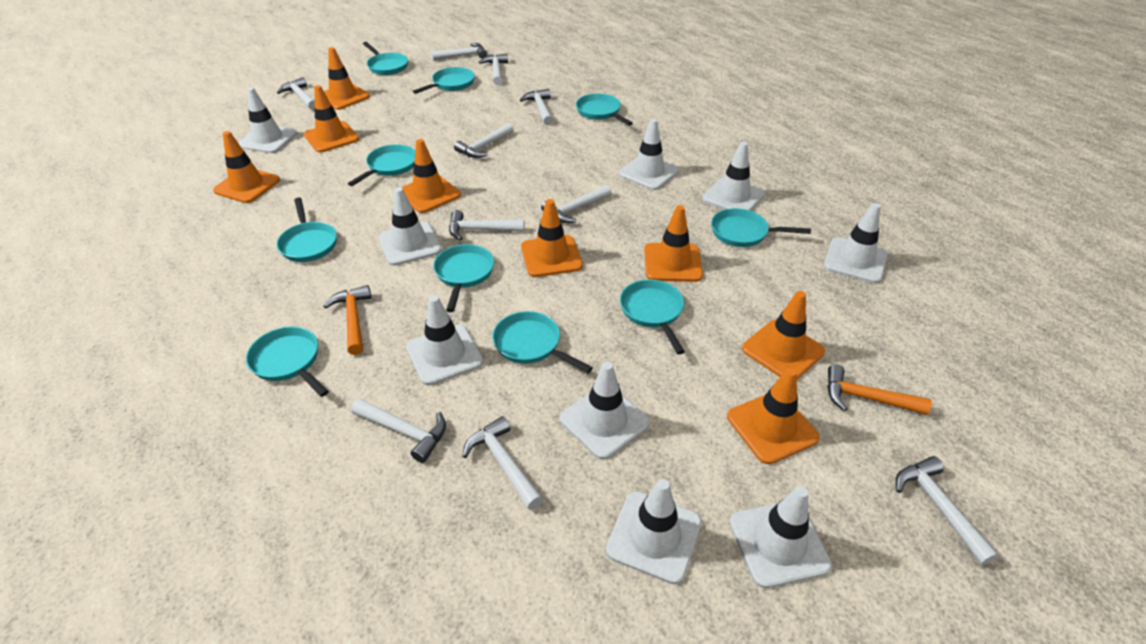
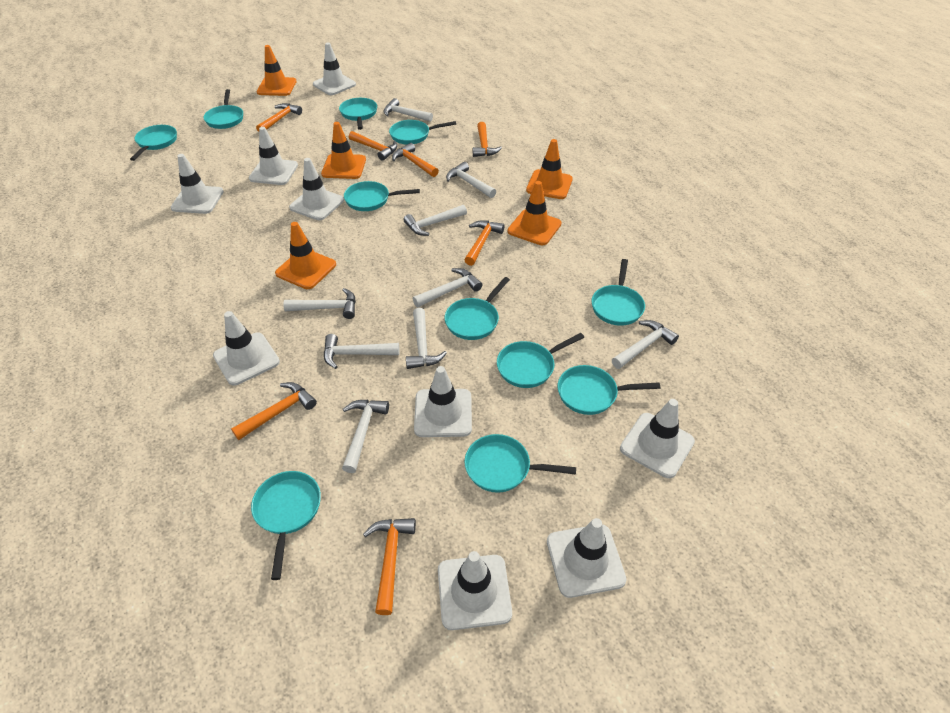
orange hammer: [323,285,371,355] [827,364,932,415] = 2 -> [231,382,317,440] [256,103,302,132] [349,131,398,161] [363,518,416,615] [392,143,439,177] [465,220,505,266] [473,122,502,157] = 7
orange traffic cone: [213,131,280,203] [304,85,359,152] [324,47,370,110] [401,139,461,213] [521,199,583,277] [644,205,703,282] [727,368,820,464] [742,291,825,380] = 8 -> [257,45,296,96] [275,222,336,289] [321,122,366,179] [507,181,562,245] [526,139,573,199] = 5
turquoise pan: [246,327,329,397] [277,198,337,262] [348,144,415,186] [363,42,408,75] [413,67,475,94] [433,244,494,312] [492,311,593,373] [576,93,633,126] [620,280,685,354] [711,208,811,247] = 10 -> [130,125,177,161] [203,89,243,129] [251,471,321,580] [339,98,377,130] [344,181,420,211] [389,120,456,145] [445,277,510,340] [464,434,576,493] [497,333,584,388] [558,365,660,415] [592,259,645,326] = 11
white hammer: [277,77,315,110] [351,399,446,463] [432,43,487,61] [449,210,524,240] [454,123,514,158] [462,416,543,510] [479,54,508,85] [520,89,553,125] [541,185,612,223] [896,456,999,565] = 10 -> [283,288,356,319] [324,334,399,369] [342,400,389,473] [383,98,433,122] [404,205,467,236] [406,308,447,369] [413,268,482,307] [446,162,496,198] [612,320,679,369] = 9

